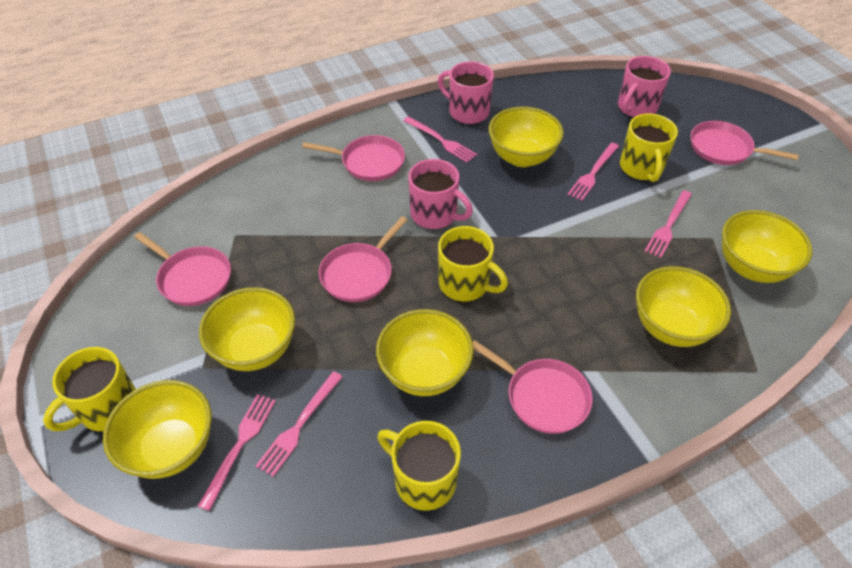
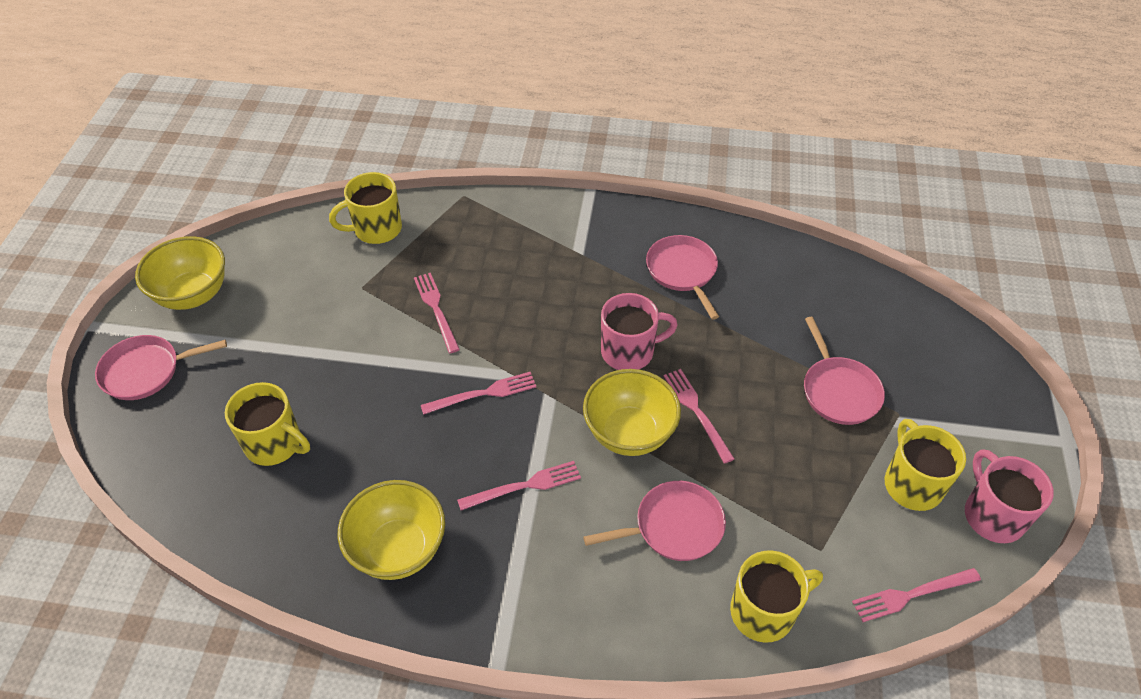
pink mug: [408,159,473,229] [438,61,494,124] [618,56,671,117] = 3 -> [601,293,678,370] [965,449,1054,543] = 2
pink pan: [134,232,231,306] [302,135,405,181] [319,216,407,302] [473,340,593,434] [691,121,799,165] = 5 -> [95,335,227,400] [583,481,726,561] [646,235,719,320] [804,317,885,425] = 4
yellow bowl: [103,380,212,479] [199,287,295,371] [376,309,474,396] [489,107,564,167] [636,266,731,347] [722,210,812,283] = 6 -> [135,236,225,310] [338,480,445,580] [583,369,681,456] = 3

